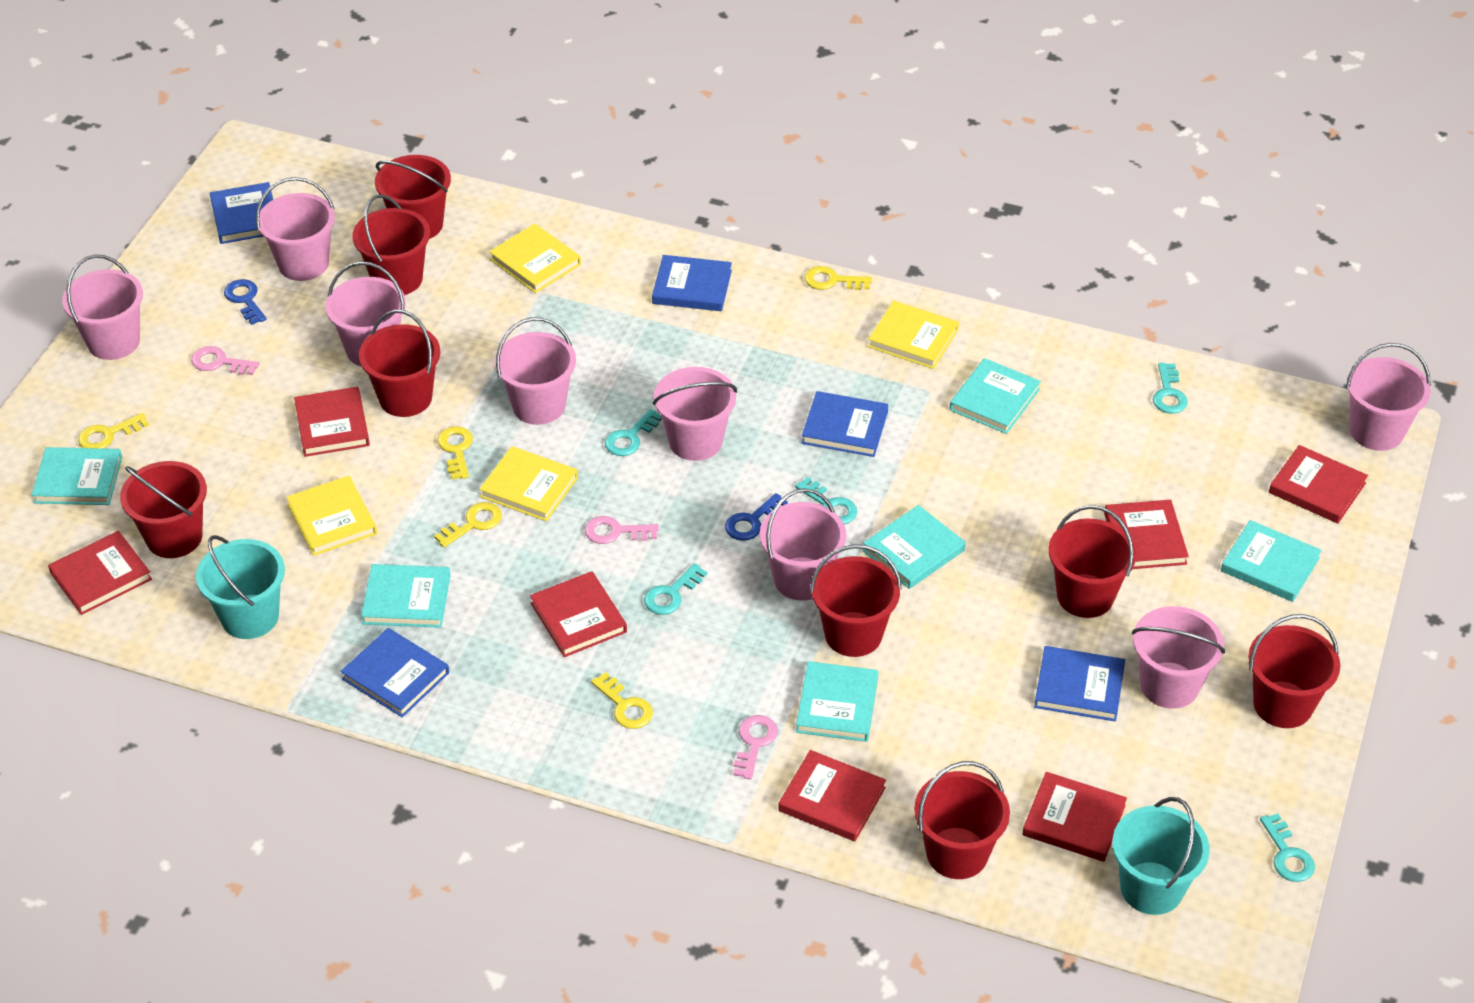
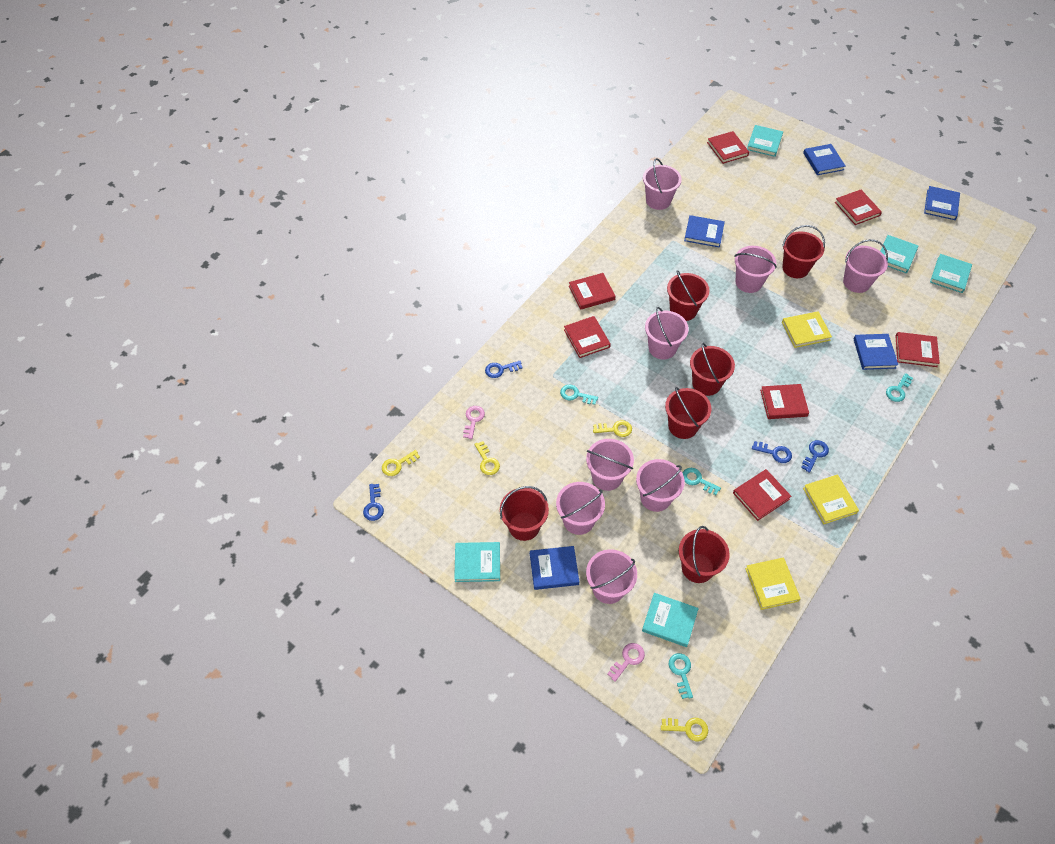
blue key: [224,279,267,325] [725,493,788,541] = 2 -> [363,484,384,521] [485,361,522,378] [752,441,792,463] [801,440,829,473] = 4
pink key: [191,346,259,375] [585,516,659,544] [733,715,778,780] = 3 -> [463,406,485,439] [607,643,645,682] = 2
red bucket: [120,461,207,558] [352,194,430,295] [359,310,440,417] [375,155,451,239] [810,544,902,657] [914,761,1010,879] [1049,505,1136,618] [1248,614,1340,728] = 8 -> [500,486,549,541] [665,387,712,439] [667,270,710,321] [679,526,730,583] [690,343,735,396] [782,225,825,278] = 6
turquoise book: [31,447,122,505] [361,564,451,628] [796,661,878,742] [862,505,966,589] [950,358,1041,434] [1221,520,1322,602] = 6 -> [454,542,500,582] [642,593,699,647] [747,125,783,157] [880,235,918,273] [930,254,972,293] = 5
turquoise bucket: [196,535,285,639] [1112,797,1210,915] = 2 -> none = 0
turquoise key: [605,409,662,456] [644,563,707,615] [795,477,857,524] [1153,363,1188,414] [1260,813,1315,882] = 5 -> [560,385,598,405] [669,653,693,699] [683,468,721,495] [886,373,913,402] = 4
yellow book: [286,476,377,556] [479,446,578,521] [489,224,581,293] [868,301,959,369] = 4 -> [745,557,801,610] [782,311,832,348] [803,474,859,525] = 3
yellow key: [78,413,149,448] [434,502,502,548] [437,426,473,479] [591,672,653,729] [805,266,872,290] = 5 -> [382,450,420,476] [474,441,500,475] [593,420,632,437] [661,718,708,742] = 4

